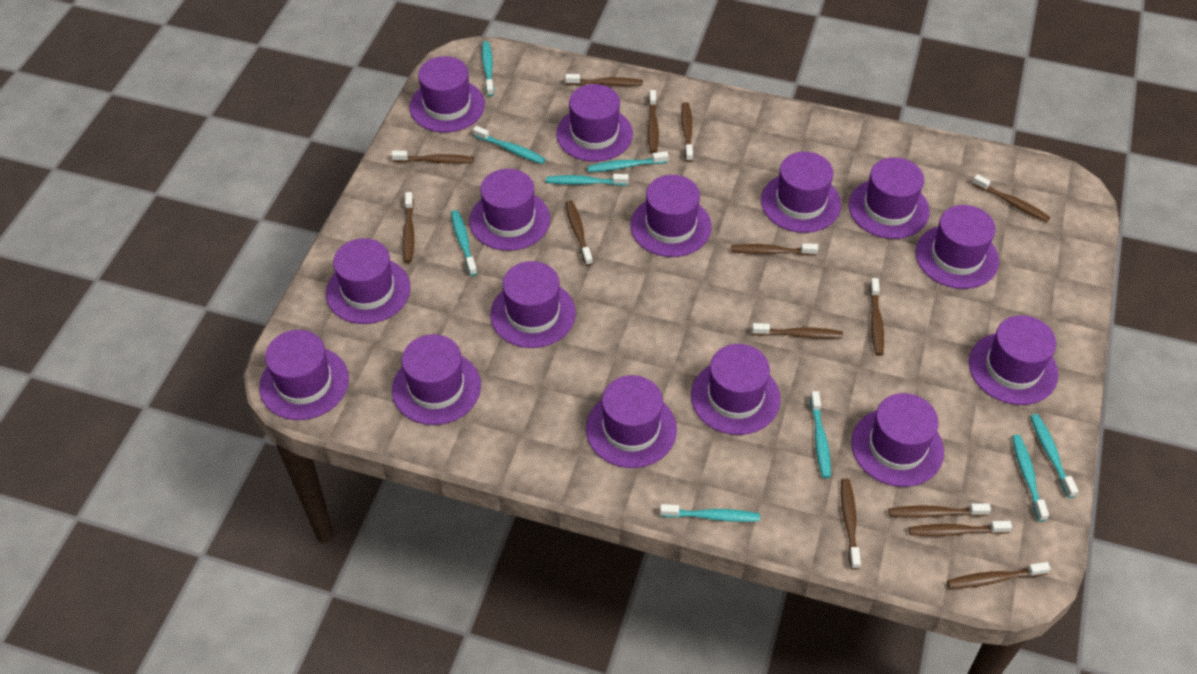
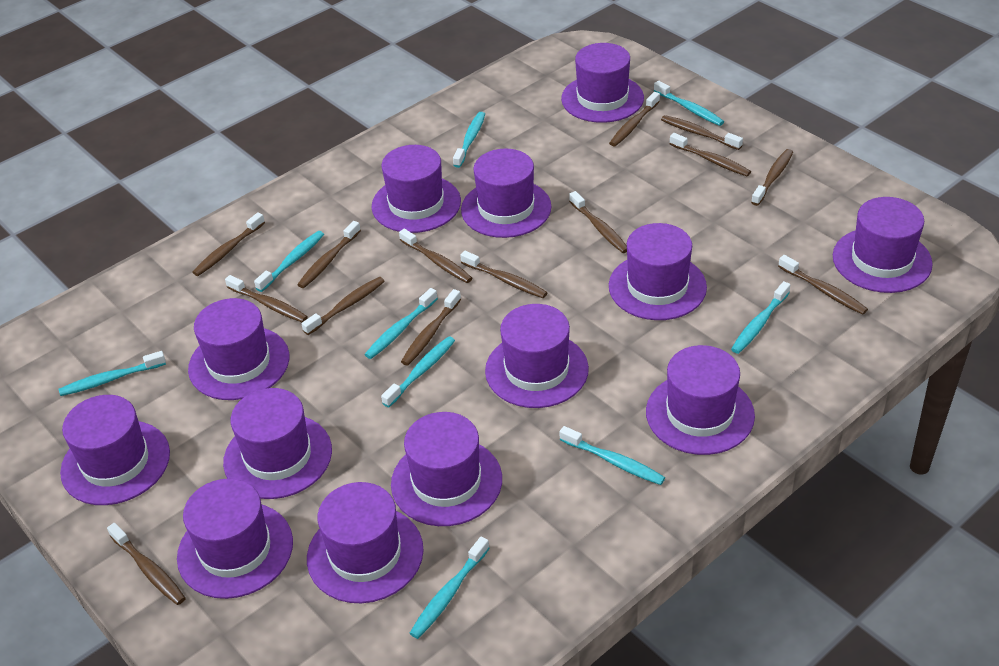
purple hat: [259,330,349,420] [326,238,411,324] [392,334,481,425] [409,56,485,133] [469,169,550,251] [490,261,576,348] [556,84,633,162] [586,375,677,468] [631,175,712,257] [691,344,781,435] [761,152,841,233] [849,157,930,239] [851,393,944,487] [915,205,999,289] [969,315,1058,405] = 15 -> [60,395,170,505] [177,478,293,599] [188,298,289,400] [223,388,332,499] [307,482,423,603] [371,145,461,233] [391,412,502,526] [461,149,552,238] [485,304,589,408] [561,43,644,123] [609,223,707,320] [646,345,755,455] [833,197,933,293] = 13

